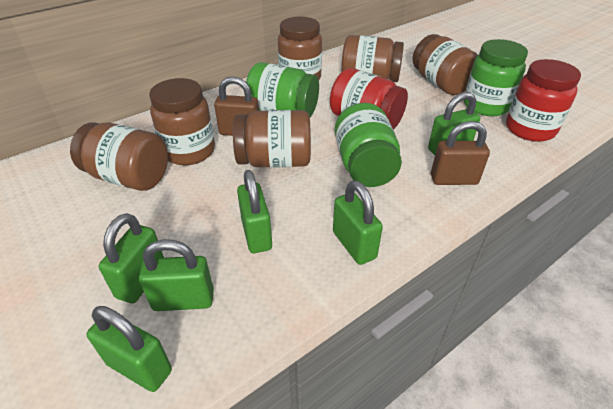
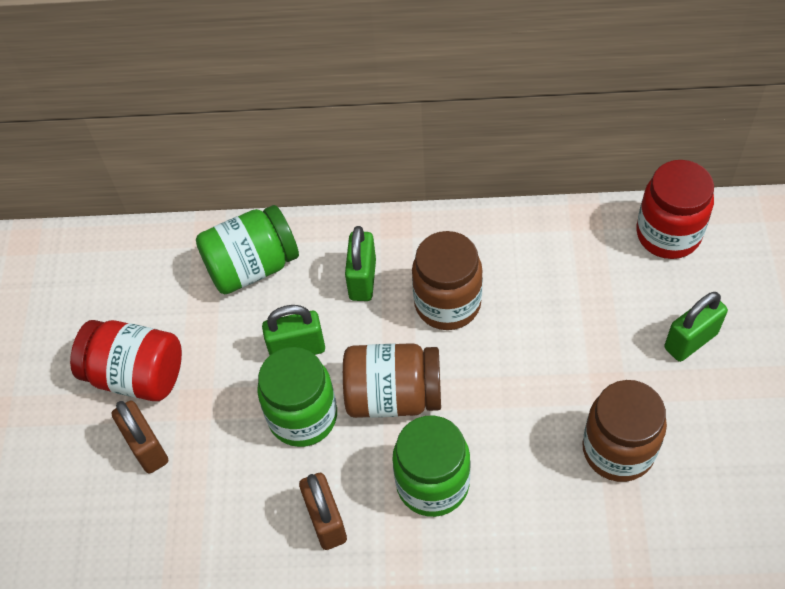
brown jar: [70,122,168,191] [149,78,215,165] [233,110,311,168] [278,17,322,80] [341,35,404,82] [412,34,477,95] = 6 -> [343,343,441,418] [412,231,483,330] [582,380,667,482] = 3
green padlock: [87,306,172,392] [99,213,164,303] [139,239,214,311] [237,170,272,253] [333,180,383,265] [428,92,480,155] = 6 -> [262,305,325,355] [345,226,376,301] [664,292,728,362] = 3

